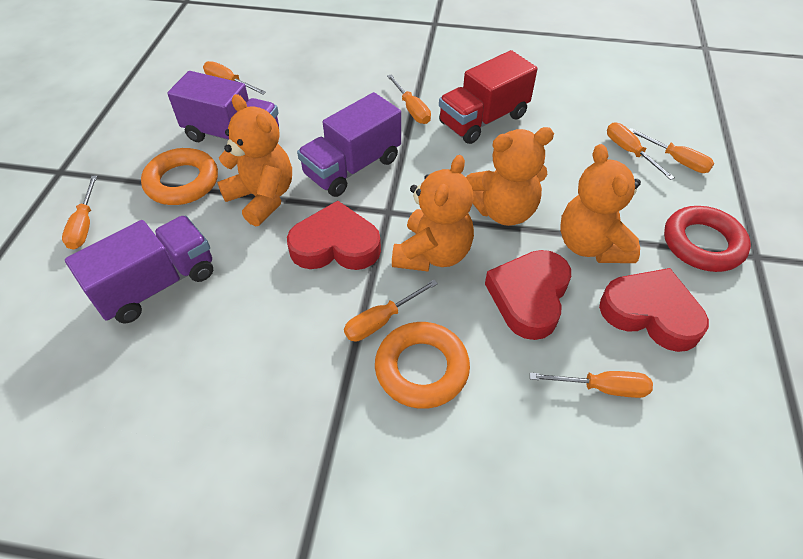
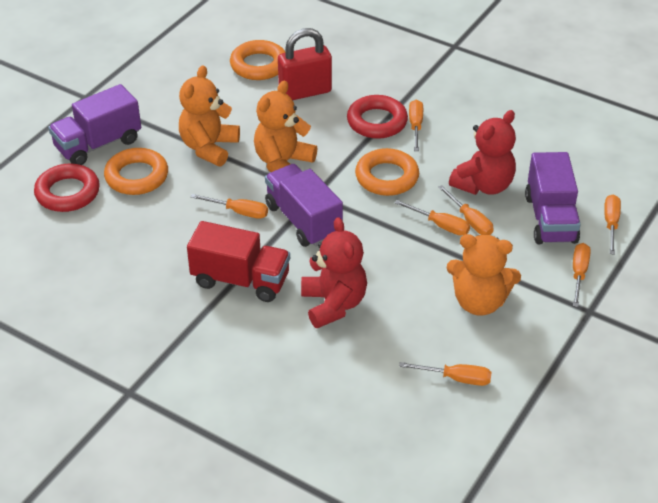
orange ring: [141,148,218,205] [375,322,470,409] = 2 -> [104,148,168,195] [230,40,285,80] [355,148,419,196] = 3
orange teddy bear: [217,94,292,227] [392,155,474,272] [466,127,554,226] [560,144,641,263] = 4 -> [179,65,240,166] [254,81,317,172] [446,234,521,316] = 3
red heart: [287,201,381,270] [485,250,571,340] [599,268,709,352] = 3 -> none = 0
red padlock: none = 0 -> [278,28,332,100] = 1
red ring: [664,206,751,272] = 1 -> [34,164,100,212] [347,95,408,139] = 2
red teddy bear: none = 0 -> [301,217,367,328] [449,110,516,195] = 2

